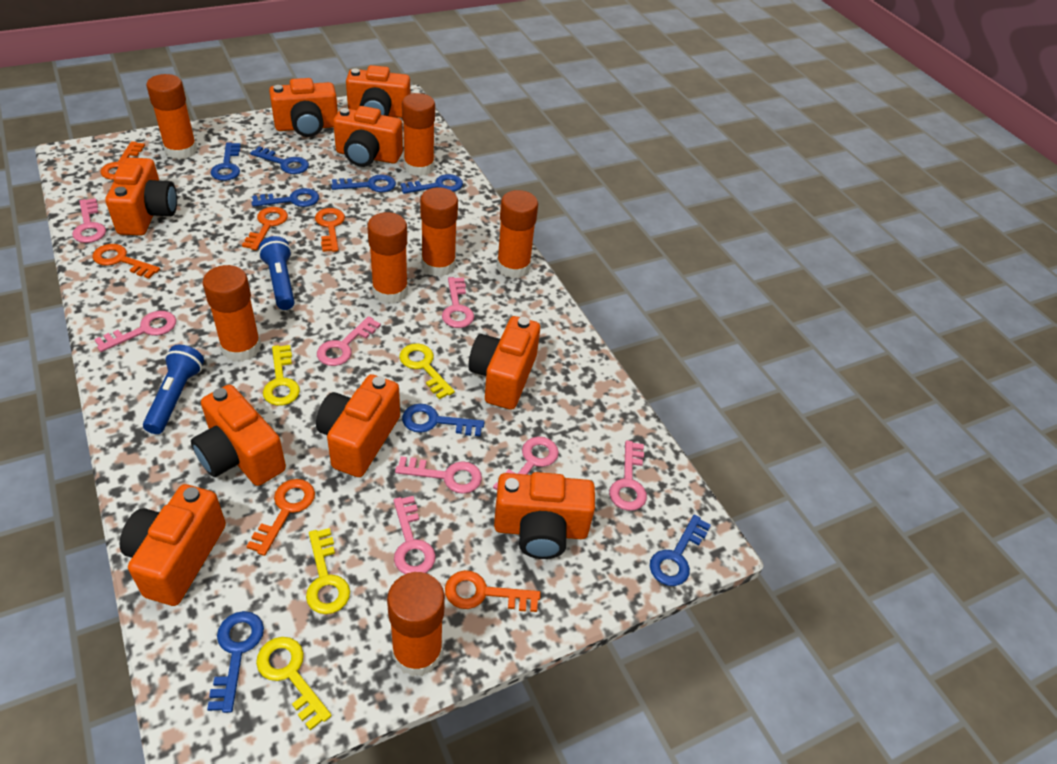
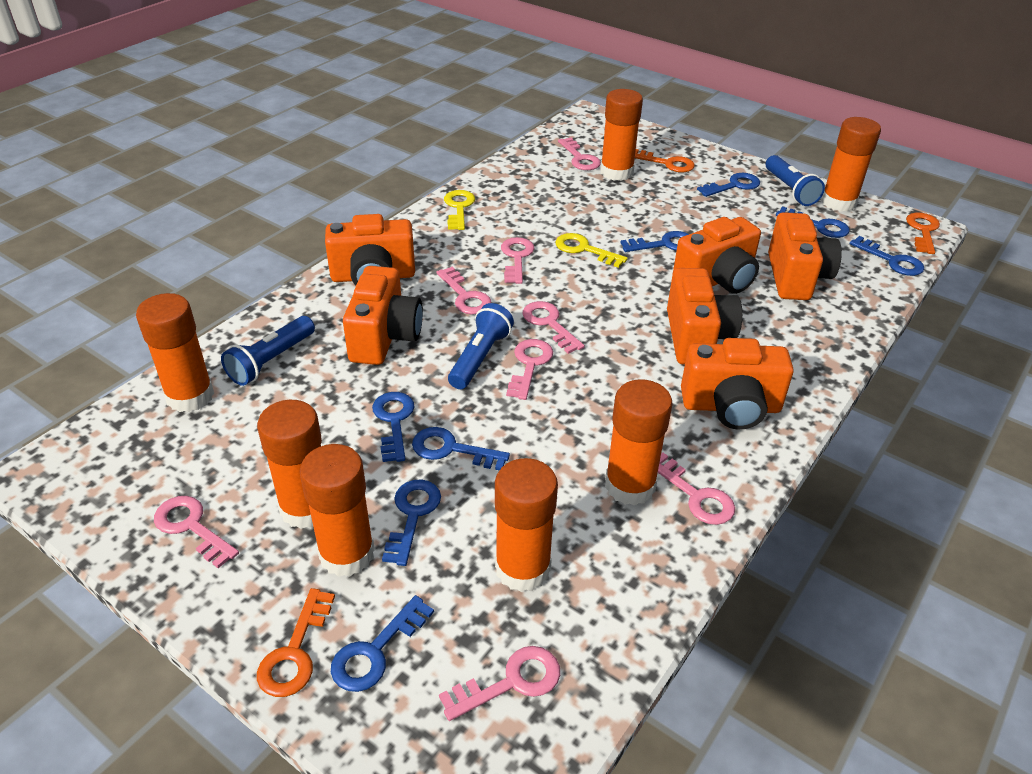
blue flashlight: [143,345,204,434] [258,236,295,310] = 2 -> [221,316,315,386] [448,303,514,389] [766,155,825,206] = 3
orange camera: [105,157,177,236] [120,484,226,606] [191,384,286,486] [269,78,338,137] [316,374,400,477] [333,106,403,167] [346,65,410,118] [468,316,540,410] [494,472,595,559] = 9 -> [325,214,415,285] [343,266,423,365] [667,268,742,365] [673,217,761,294] [681,338,794,430] [768,212,842,300] = 6
orange key: [92,244,160,279] [101,141,145,180] [242,207,288,250] [246,479,315,556] [315,208,345,252] [445,570,541,612] = 6 -> [257,588,335,697] [635,149,695,172] [906,212,940,254] = 3
yellow key: [256,637,332,730] [263,345,300,406] [306,528,350,614] [399,343,455,399] = 4 -> [444,190,475,230] [555,233,628,268] = 2

